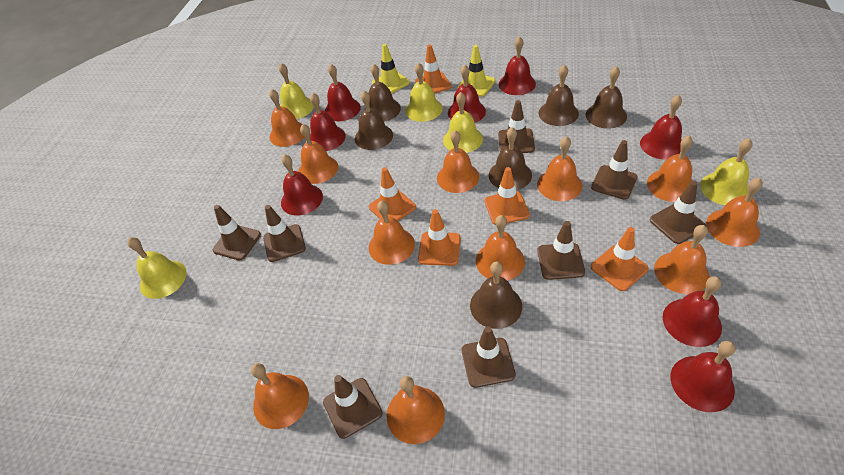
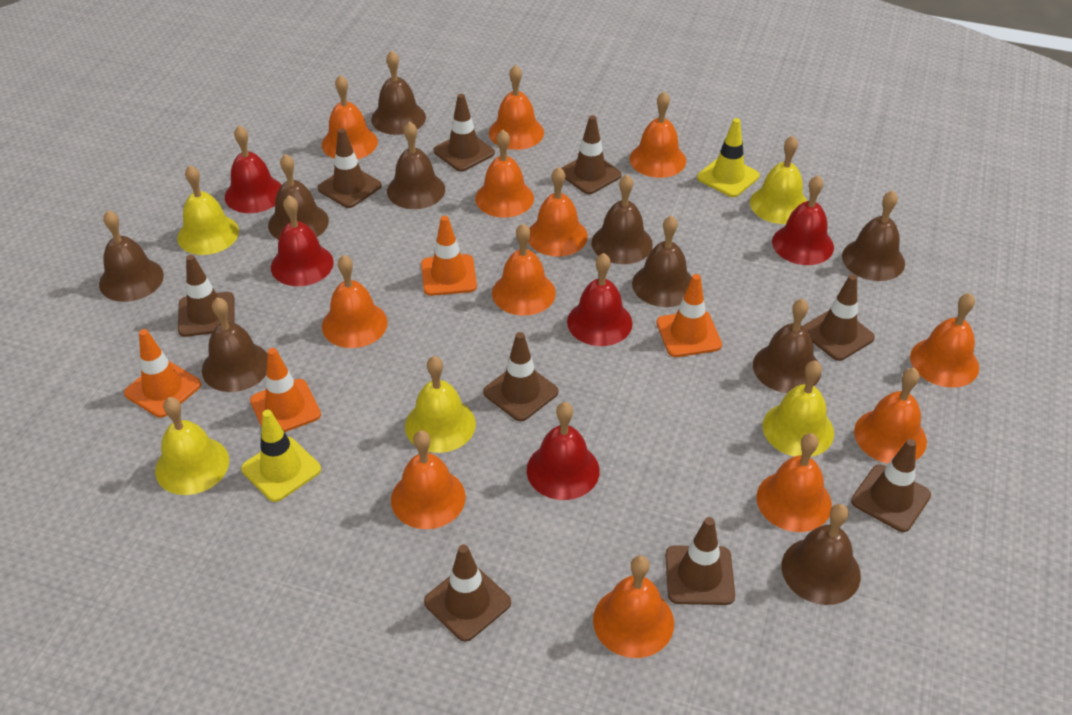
brown bell: [355,91,393,150] [365,64,401,122] [470,261,522,329] [489,127,532,190] [539,65,579,126] [586,66,627,129] = 6 -> [99,210,164,302] [202,297,268,392] [268,154,329,240] [371,51,426,135] [387,122,445,209] [591,174,653,264] [632,215,692,307] [753,299,821,393] [781,504,861,605] [842,190,905,281] = 10
brown traffic cone: [213,205,261,260] [263,205,306,262] [323,375,383,439] [462,326,516,388] [498,100,535,153] [537,221,585,280] [591,140,637,200] [650,181,706,244] = 8 -> [178,255,234,337] [318,128,382,208] [424,544,511,642] [434,94,495,172] [483,332,558,421] [561,115,622,194] [665,517,735,605] [803,274,875,361] [851,439,931,532] = 9
orange bell: [251,363,309,429] [269,89,304,147] [298,124,338,184] [369,200,415,265] [387,376,445,444] [437,130,479,193] [476,215,525,281] [537,136,583,201] [647,136,693,202] [654,225,710,294] [706,178,763,247] = 11 -> [322,75,378,159] [322,255,388,348] [391,430,466,529] [475,130,534,218] [489,65,544,150] [492,224,556,316] [528,167,588,257] [593,555,674,658] [630,92,686,178] [756,433,832,532] [854,368,927,464] [910,293,979,388] = 12
orange traffic cone: [369,167,416,221] [415,45,451,94] [418,209,461,266] [484,167,530,225] [591,227,648,291] = 5 -> [124,329,201,418] [250,348,321,432] [421,216,477,296] [656,274,722,357] = 4
red bell: [281,154,323,216] [310,93,346,151] [325,64,361,121] [448,65,486,123] [499,36,536,95] [640,95,682,160] [663,277,722,347] [671,341,736,412] = 8 -> [225,126,281,213] [271,195,334,286] [527,402,600,500] [567,253,633,346] [772,175,834,265] = 5

